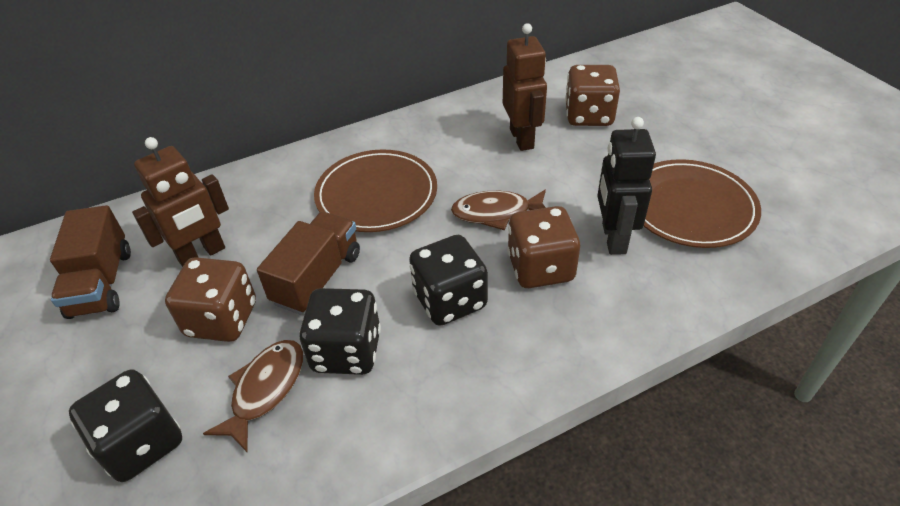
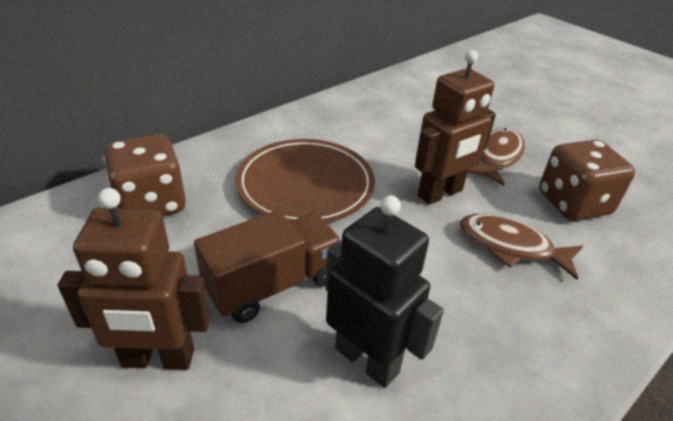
black dice: [69,369,182,482] [299,288,381,375] [409,235,488,326] = 3 -> none = 0
brown dice: [165,257,256,342] [507,206,580,288] [565,65,620,126] = 3 -> [103,134,186,216] [539,139,635,221] = 2
brown plate: [314,149,437,232] [644,159,761,248] = 2 -> [235,139,375,223] = 1
brown truck: [50,205,131,319] [257,212,360,315] = 2 -> [194,210,342,323] = 1

